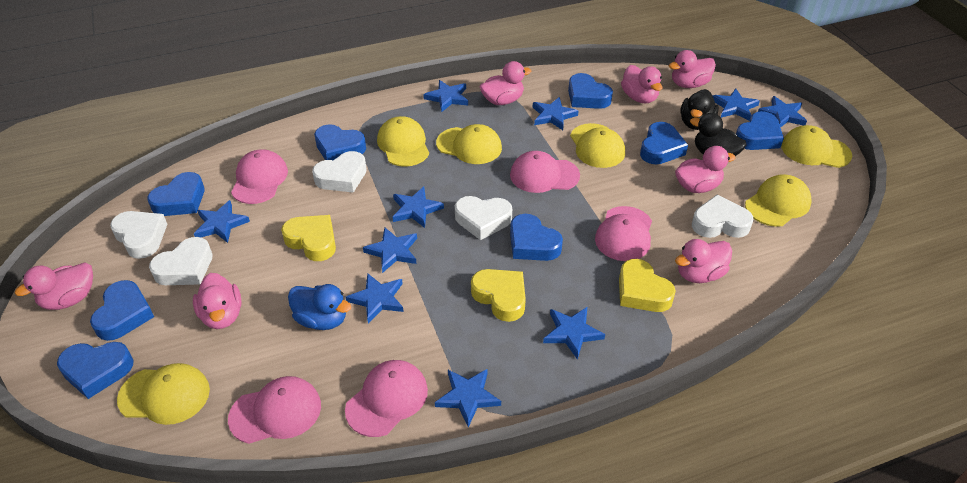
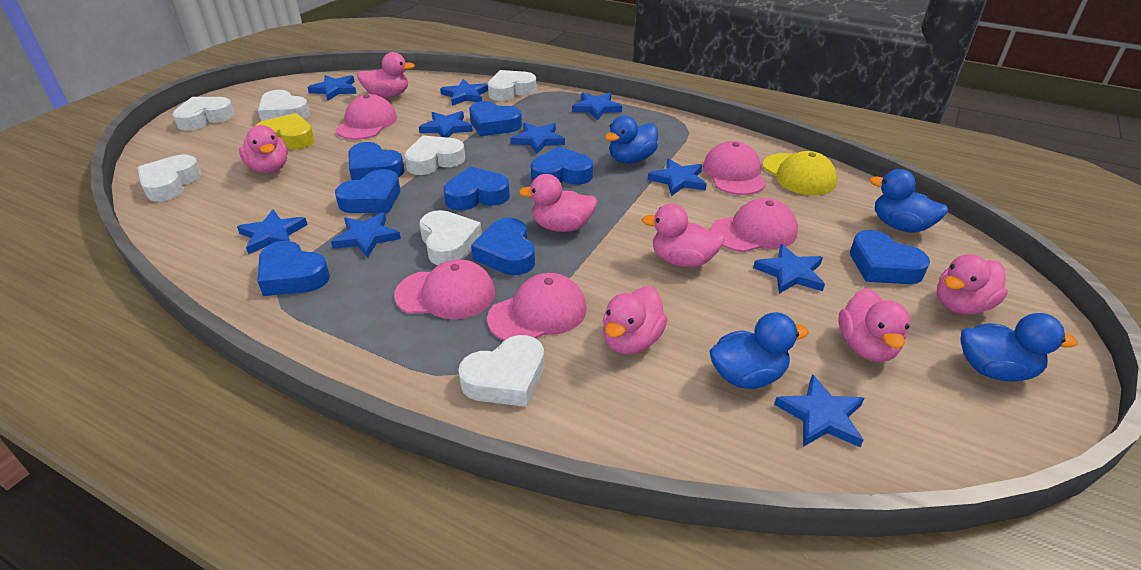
black duck: [680,89,719,130] [690,113,746,156] = 2 -> none = 0
blue duck: [288,284,351,330] = 1 -> [605,115,658,164] [710,312,809,389] [870,169,948,233] [961,313,1078,382] = 4
white heart: [110,211,167,259] [149,237,213,285] [312,151,367,193] [455,196,512,240] [692,194,753,238] = 5 -> [137,154,201,201] [173,97,235,131] [258,90,310,121] [404,135,465,175] [420,210,482,265] [458,335,544,407] [488,70,537,101] = 7
yellow cap: [117,363,210,425] [377,116,429,167] [436,124,502,164] [570,123,625,168] [745,174,812,227] [781,125,852,168] = 6 -> [763,151,837,195] = 1
yellow heart: [281,215,336,261] [471,269,526,322] [619,259,676,312] = 3 -> [256,113,315,149] = 1

